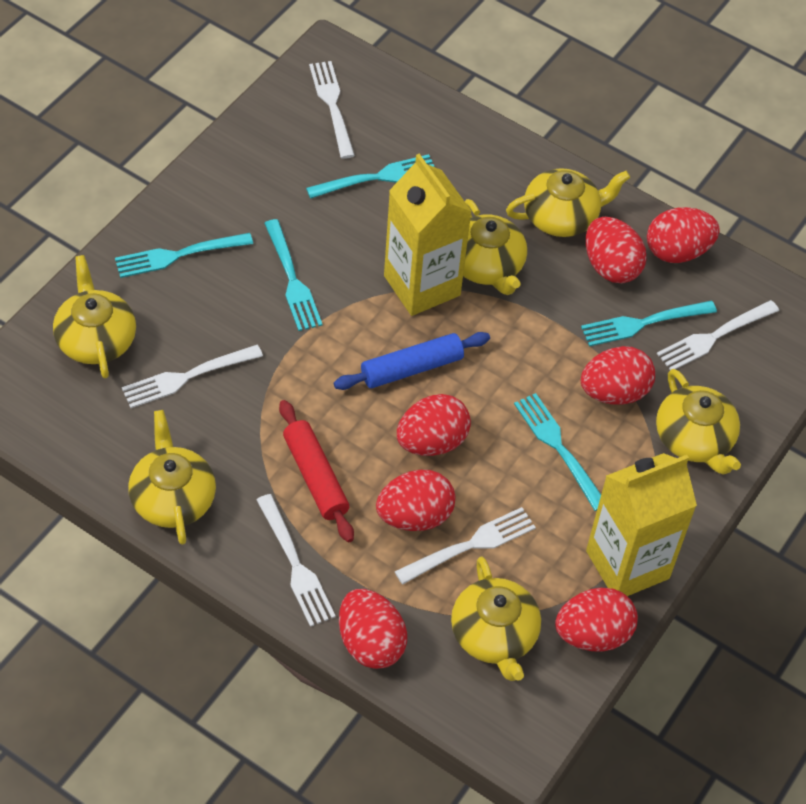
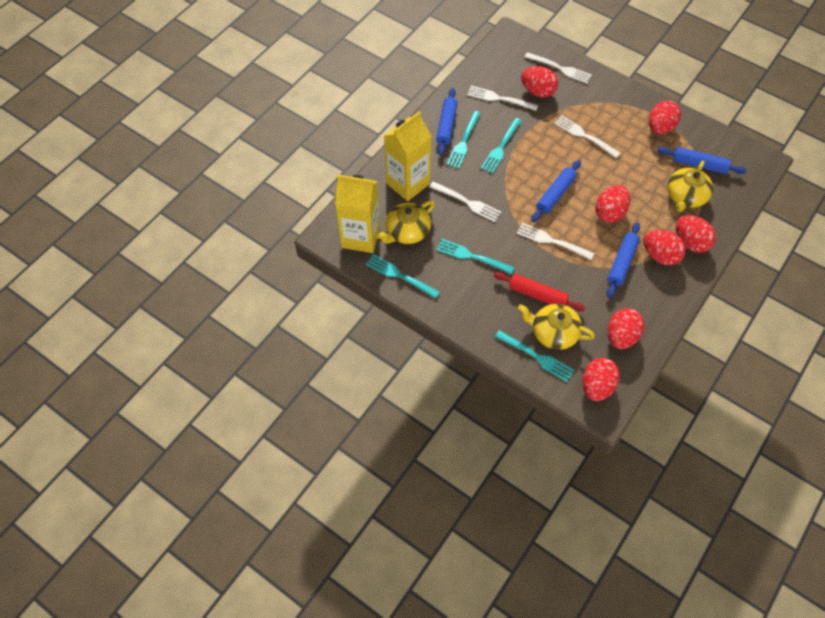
blue rolling pin: [334,332,490,390] = 1 -> [436,88,457,156] [531,160,581,222] [607,222,640,298] [657,147,747,174] = 4
yellow teapot: [53,255,136,378] [128,410,216,545] [451,557,541,681] [463,199,527,295] [506,168,630,237] [656,369,741,475] = 6 -> [377,201,435,244] [518,304,595,350] [668,161,713,212] = 3

